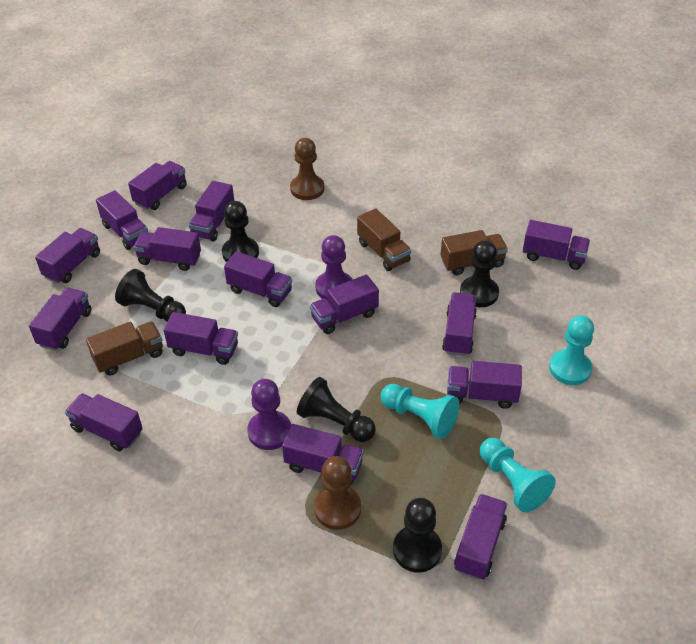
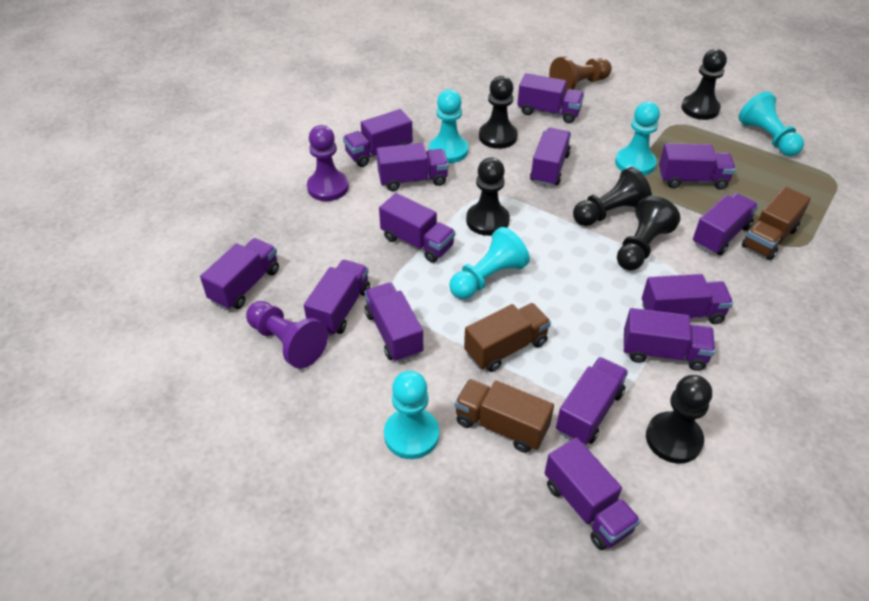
black pawn: [115,269,186,322] [222,201,259,262] [297,377,376,442] [393,498,442,573] [460,240,499,307] = 5 -> [466,157,510,236] [479,76,518,149] [573,167,652,226] [617,196,680,271] [646,375,712,464] [681,49,727,120] = 6
brown pawn: [290,138,325,200] [314,456,361,530] = 2 -> [549,57,612,94] = 1
purple truck: [29,288,91,351] [35,228,100,284] [65,393,143,451] [96,190,148,250] [128,161,187,210] [133,227,201,271] [164,312,238,365] [189,181,234,241] [224,251,292,307] [282,424,364,485] [310,274,379,334] [442,292,477,356] [447,361,522,409] [454,494,507,580] [523,220,590,270] = 15 -> [200,238,279,310] [304,260,370,336] [343,109,413,167] [365,283,423,362] [376,143,449,191] [379,193,455,263] [517,73,584,123] [530,128,571,186] [545,437,641,550] [556,357,628,445] [624,308,715,371] [642,274,733,324] [659,143,736,190] [693,193,758,255] = 14
turquoise pawn: [381,384,459,439] [480,438,556,512] [549,315,594,385] = 3 -> [384,371,439,459] [429,90,468,163] [449,227,530,299] [615,102,660,176] [739,91,804,156] = 5

